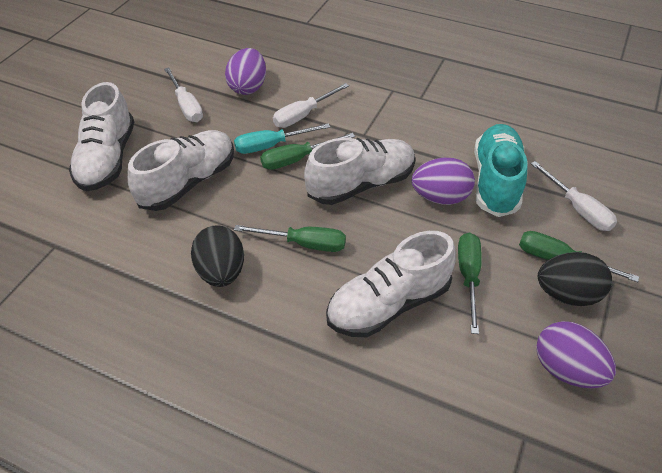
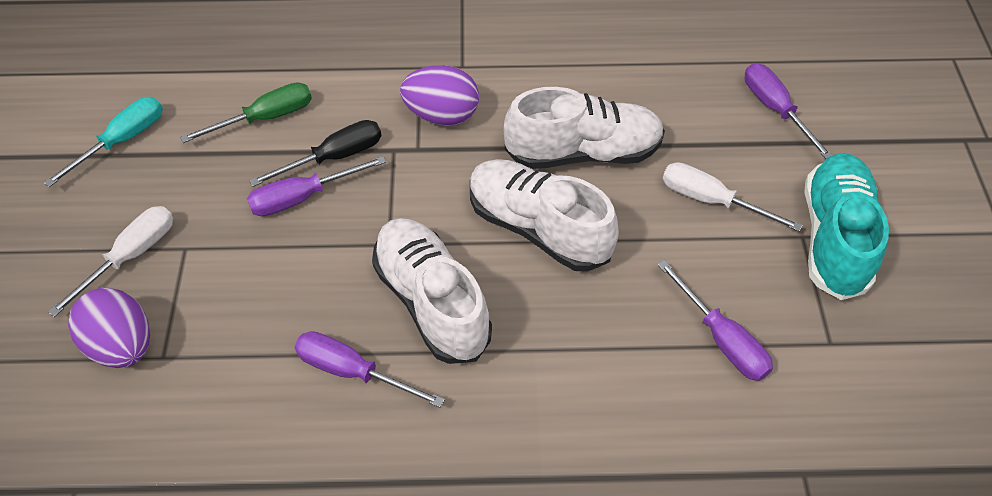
black egg: [191,225,244,287] [538,252,612,306] = 2 -> none = 0
black screwdriver: none = 0 -> [249,120,381,187] = 1
green screwdriver: [234,225,346,252] [260,133,355,170] [458,233,482,334] [519,231,639,282] = 4 -> [180,82,312,143] = 1
purple egg: [225,48,266,95] [412,158,475,205] [536,321,616,388] = 3 -> [68,288,150,368] [400,65,479,126] = 2
purple screwdriver: none = 0 -> [247,156,386,216] [295,331,445,408] [657,260,773,381] [744,63,832,159] = 4
white screwdriver: [164,67,203,122] [273,83,349,128] [530,161,617,231] = 3 -> [48,206,173,317] [663,162,802,232] = 2
white shoe: [69,82,134,191] [127,130,234,211] [304,138,416,205] [326,231,456,337] = 4 -> [372,218,492,364] [470,159,619,272] [504,87,665,169] = 3

